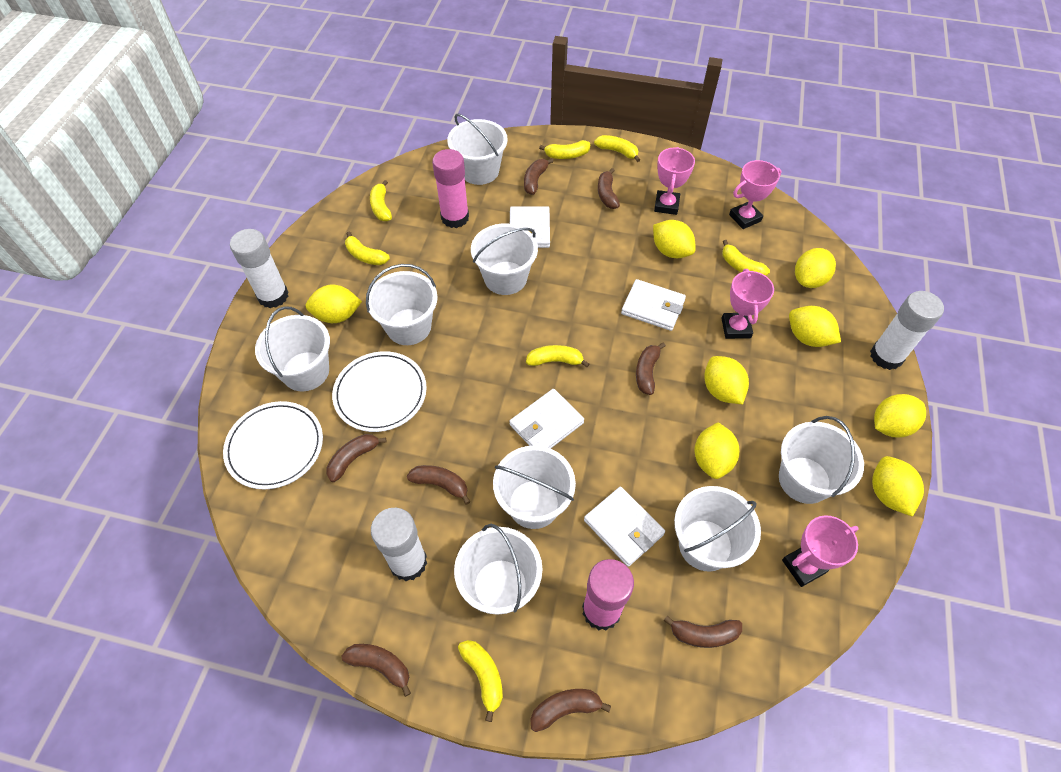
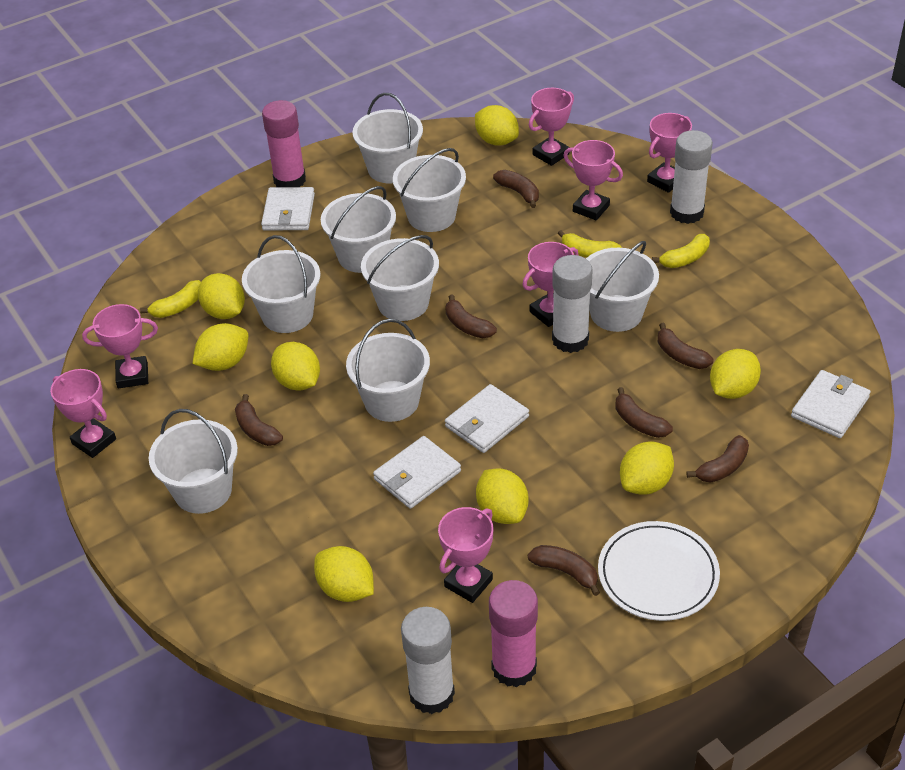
brown banana: [326,434,386,482] [342,644,411,697] [407,465,471,505] [524,158,554,195] [530,689,611,732] [598,168,620,209] [636,342,666,395] [663,616,742,648] = 8 -> [235,394,283,446] [445,294,497,338] [493,170,539,208] [528,545,600,596] [615,387,673,438] [658,323,713,369] [686,435,749,483] = 7
pink trophy: [654,147,695,215] [721,269,774,339] [729,160,781,229] [782,515,859,587] = 4 -> [50,369,116,458] [82,304,158,389] [438,507,494,603] [522,242,579,327] [529,88,574,166] [563,140,623,220] [647,113,692,193] = 7
white plate: [223,401,323,489] [332,351,427,432] = 2 -> [598,521,720,621] = 1
yellow banana: [345,232,390,265] [370,180,392,221] [458,640,503,722] [526,345,590,367] [539,140,590,159] [594,135,640,162] [722,240,770,276] = 7 -> [140,280,201,318] [558,230,622,258] [652,234,710,268] = 3

